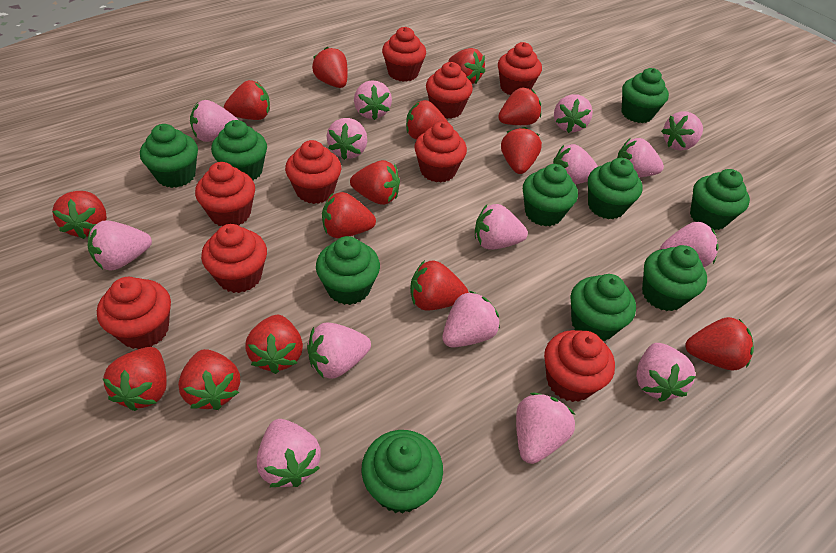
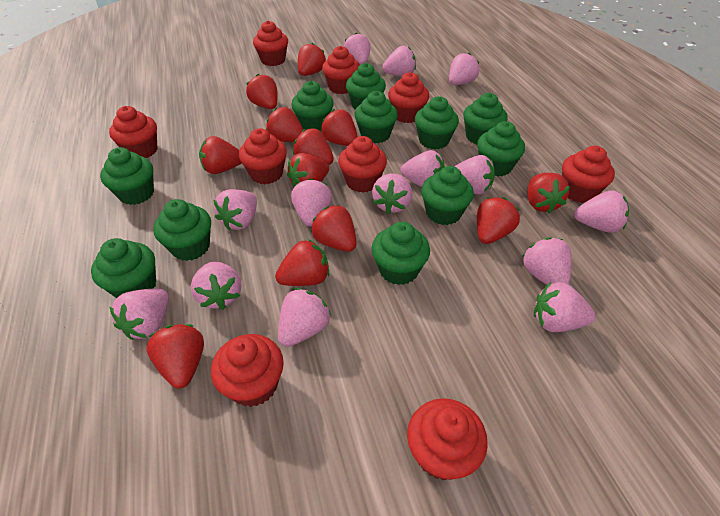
green cupcake: [140,124,198,188] [211,120,267,180] [316,236,380,305] [361,430,443,514] [523,164,578,227] [571,274,636,341] [588,158,643,219] [622,68,669,123] [642,245,707,311] [690,169,750,230] = 10 -> [91,238,156,298] [100,147,154,205] [154,199,211,261] [291,81,334,131] [346,63,386,110] [354,91,398,143] [372,222,430,285] [415,96,459,149] [421,166,474,225] [463,93,508,144] [477,121,525,177] = 11
pink strawberry: [88,220,152,270] [190,100,238,142] [257,419,321,487] [307,322,371,379] [327,118,367,160] [354,80,392,120] [442,291,500,348] [475,204,528,250] [516,393,575,464] [553,144,598,184] [554,94,593,133] [617,138,664,177] [636,343,696,402] [660,222,718,267] [661,111,703,151] = 15 -> [109,289,169,340] [191,262,242,310] [214,189,257,230] [278,288,331,347] [291,178,332,226] [343,33,371,65] [372,174,412,214] [382,46,416,76] [401,150,445,187] [449,53,479,85] [454,155,495,195] [522,237,571,285] [534,282,596,332] [574,190,629,233] = 14
red strawberry: [52,191,107,239] [102,347,167,411] [178,349,240,410] [224,80,270,120] [245,315,303,374] [312,47,348,88] [322,192,376,238] [350,160,400,205] [406,100,448,139] [410,260,468,310] [448,48,485,84] [498,88,541,125] [501,127,542,174] [685,317,754,370] = 14 -> [146,324,204,389] [199,136,242,174] [246,74,278,109] [266,107,303,142] [275,239,329,286] [287,153,329,187] [293,128,334,165] [298,43,326,76] [311,205,357,252] [321,109,357,146] [477,197,520,244] [527,173,570,213] = 12

